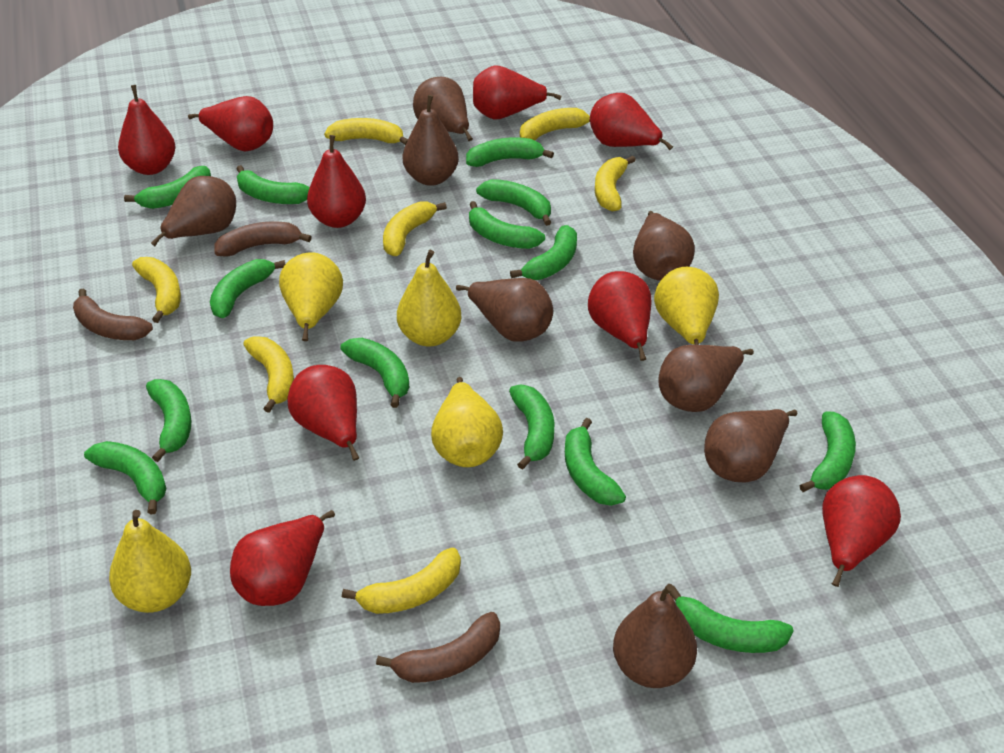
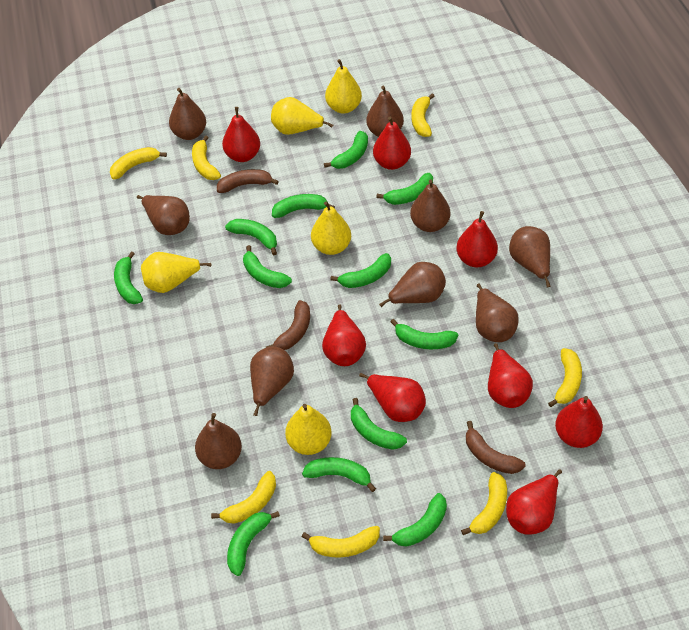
brown pear: [151,176,236,246] [403,95,459,186] [413,77,473,141] [456,278,553,342] [613,584,697,688] [633,211,695,281] [659,345,754,412] [704,409,798,483] = 8 -> [137,195,190,235] [169,88,206,140] [195,413,242,469] [250,346,294,416] [366,86,404,137] [379,262,446,307] [410,180,450,232] [476,284,519,342] [509,226,551,287] = 9
green banana: [84,441,166,515] [124,166,211,209] [146,379,192,462] [210,259,285,318] [237,165,310,204] [340,338,409,408] [466,137,554,167] [469,201,545,249] [476,179,551,226] [509,385,554,470] [510,225,577,280] [565,418,626,506] [669,587,794,653] [799,411,856,492] = 14 -> [114,251,143,304] [225,219,277,255] [227,511,280,576] [243,245,292,288] [272,194,335,218] [302,457,376,492] [324,131,368,169] [330,253,391,288] [351,398,407,450] [376,173,433,205] [383,493,447,547] [391,319,458,349] = 12
red pear: [118,85,176,175] [188,96,273,151] [230,510,335,606] [288,365,359,461] [307,135,366,228] [473,65,561,119] [588,271,651,361] [590,93,673,150] [822,475,901,587] = 9 -> [222,107,260,162] [322,304,366,366] [359,373,426,422] [373,117,411,170] [456,211,498,267] [488,343,533,408] [506,469,562,535] [555,396,603,448] = 8

